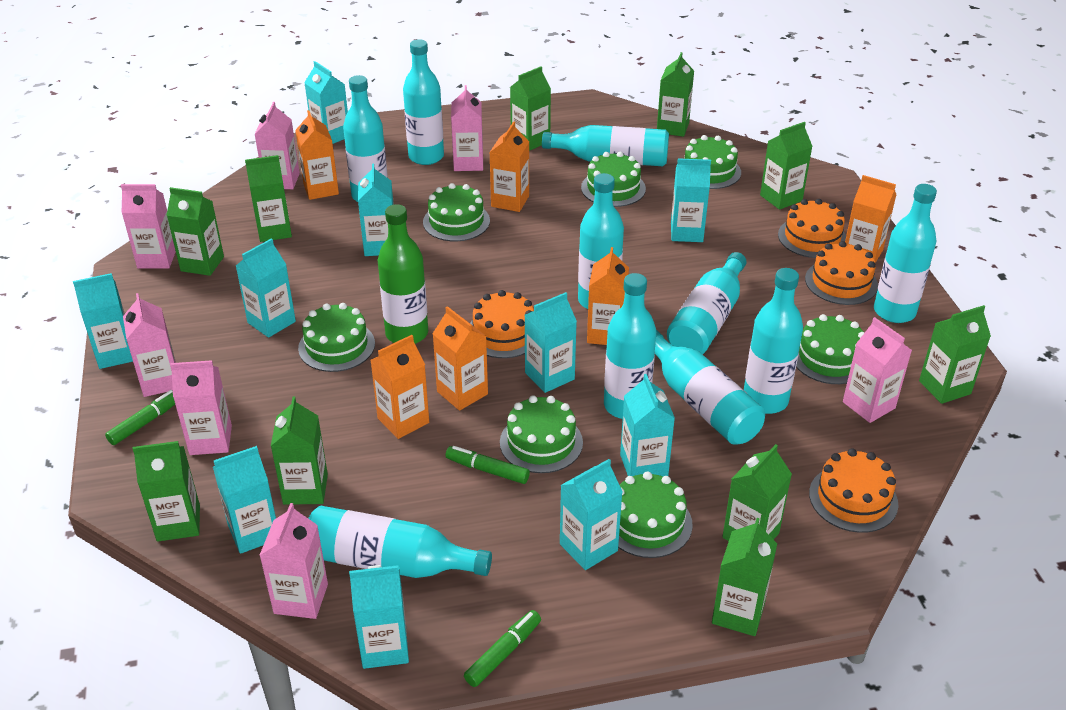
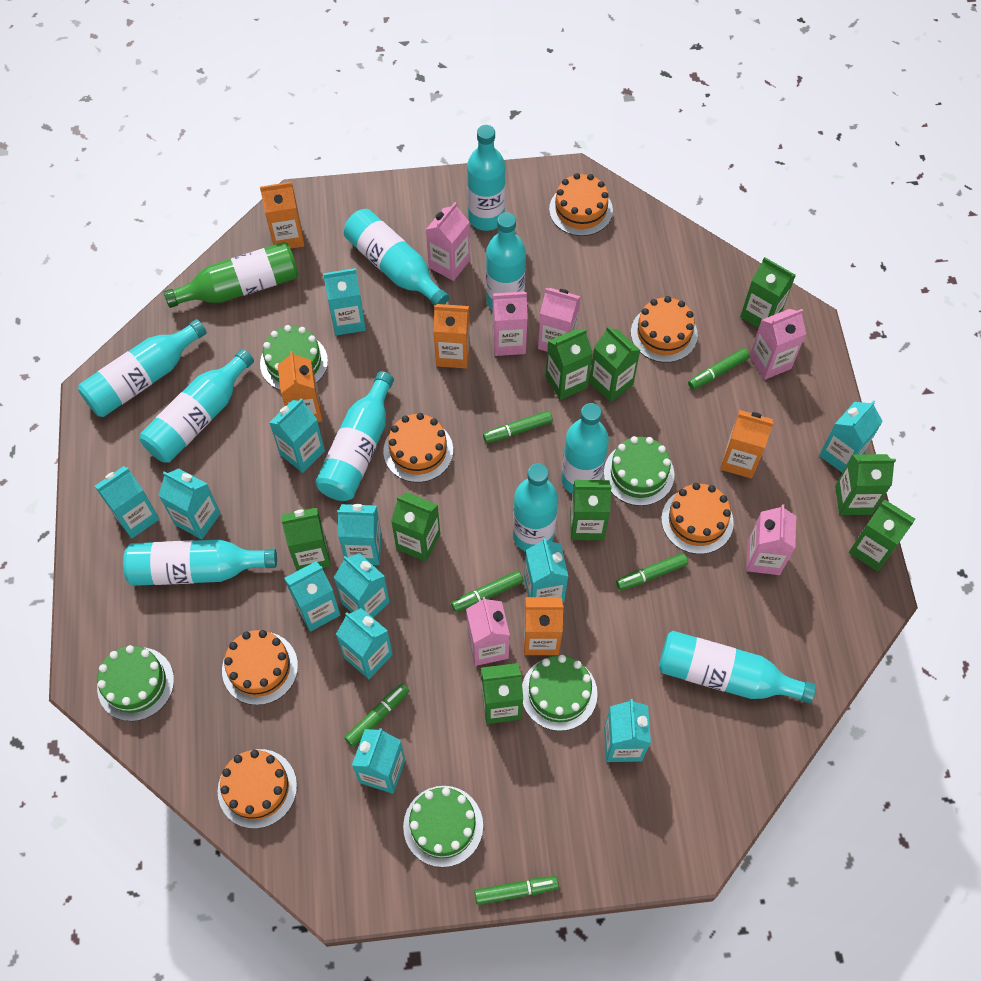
green cake: [298,303,375,372] [423,183,490,242] [500,396,583,473] [581,152,646,207] [618,471,693,558] [684,135,741,189] [796,314,865,384] = 7 -> [97,645,174,721] [260,325,328,390] [403,786,483,867] [522,655,598,731] [604,436,674,506] = 5
green carton: [133,441,200,542] [166,187,224,276] [245,155,292,242] [271,397,328,505] [510,66,551,151] [657,52,694,137] [712,518,777,636] [722,444,792,541] [760,122,813,210] [919,305,991,404] = 10 -> [281,508,331,571] [391,492,440,562] [481,663,523,724] [546,329,593,400] [570,480,612,540] [589,326,640,402] [740,257,796,328] [835,454,896,515] [849,499,915,571] = 9
green marker: [105,390,175,445] [445,446,530,484] [464,610,541,687] = 3 -> [344,684,409,747] [451,571,524,612] [474,876,559,905] [483,411,553,443] [616,553,688,591] [688,348,750,390] = 6
orange cake: [470,290,534,358] [778,199,846,258] [805,241,878,305] [809,449,898,533] = 4 -> [218,749,297,829] [222,630,298,705] [383,413,453,482] [549,173,613,236] [631,296,698,363] [661,483,734,554] = 6
orange carton: [295,110,339,200] [371,335,429,439] [433,306,488,411] [489,121,529,212] [587,247,629,345] [845,175,896,263] = 6 -> [260,182,305,249] [278,351,323,422] [433,304,470,369] [524,597,564,655] [720,410,774,479] = 5
pink carton: [121,184,176,268] [123,293,176,397] [170,360,232,455] [254,102,300,189] [259,503,328,619] [451,85,483,171] [843,317,912,423] = 7 -> [426,202,470,281] [466,597,510,666] [492,291,528,356] [538,288,581,352] [746,504,796,575] [750,309,806,380] = 6
turquoise carton: [73,273,133,369] [213,446,276,554] [236,238,296,338] [304,61,348,144] [349,565,409,669] [358,164,394,256] [525,292,577,393] [560,459,623,570] [620,374,675,477] [671,158,711,242] = 10 -> [95,466,159,538] [158,468,221,539] [269,398,325,473] [284,561,340,632] [323,268,366,336] [334,553,390,618] [336,608,393,679] [337,504,382,565] [352,728,405,794] [524,538,568,602] [604,699,651,762] [819,400,883,473] = 12

